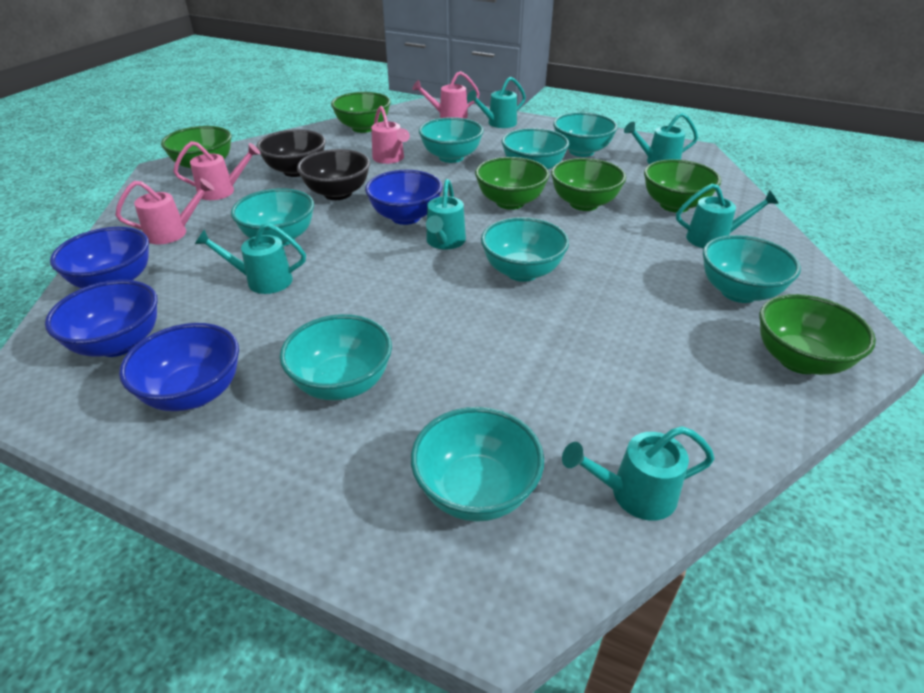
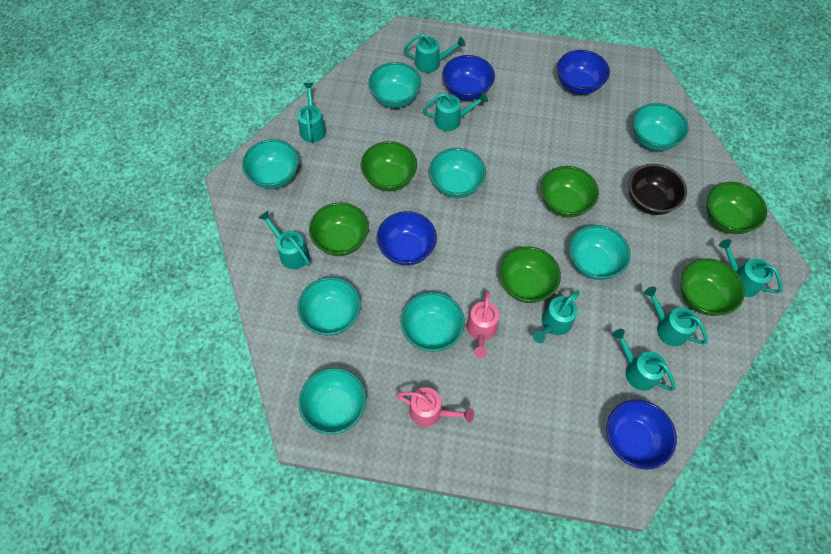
black bowl: [257,129,326,177] [297,149,370,200] = 2 -> [628,164,687,215] = 1
pink watering can: [115,178,214,244] [173,141,261,200] [371,106,410,164] [412,71,480,119] = 4 -> [396,387,474,427] [467,290,499,358] = 2
turquoise watering can: [195,223,306,294] [426,179,466,250] [467,77,526,128] [562,426,715,521] [624,113,698,164] [676,184,778,249] = 6 -> [259,211,310,269] [297,83,326,142] [404,34,465,73] [423,92,488,131] [533,290,580,343] [612,329,675,391] [644,287,708,346] [719,239,783,297] = 8

